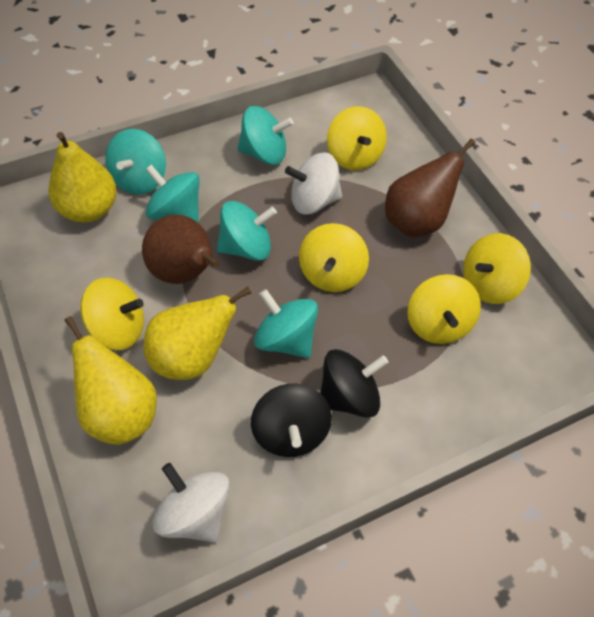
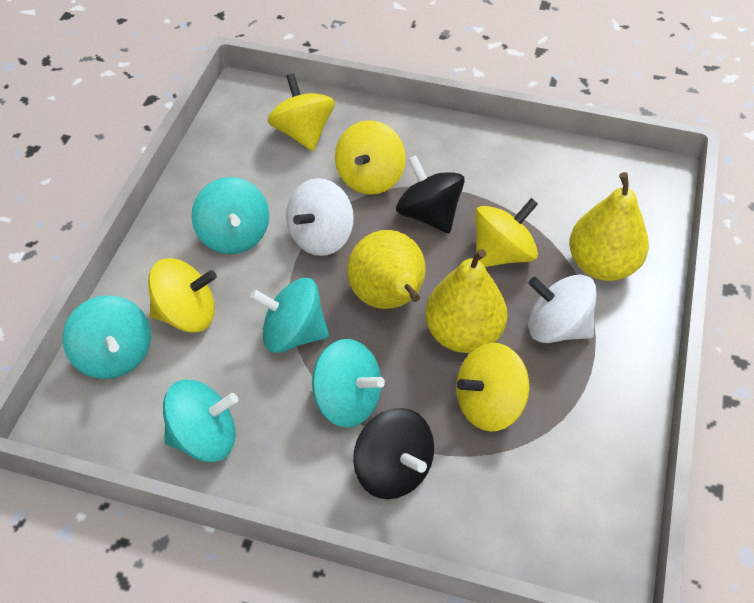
brown pear: [142,214,220,284] [385,139,475,237] = 2 -> none = 0

